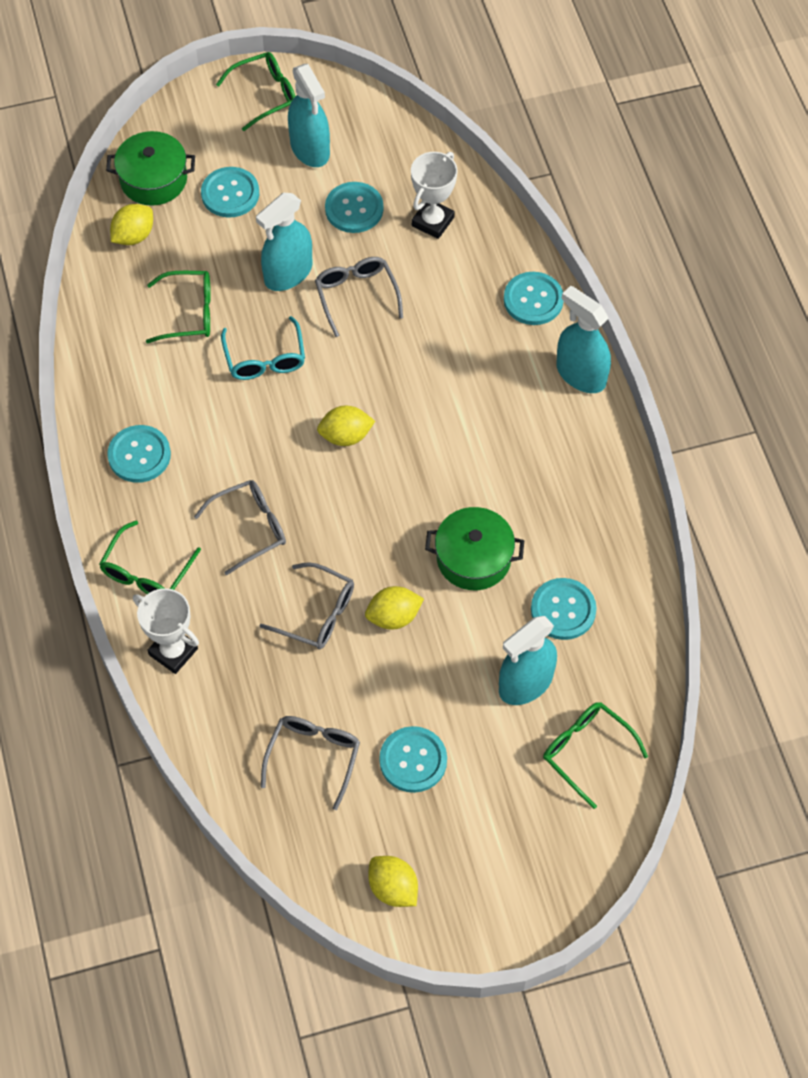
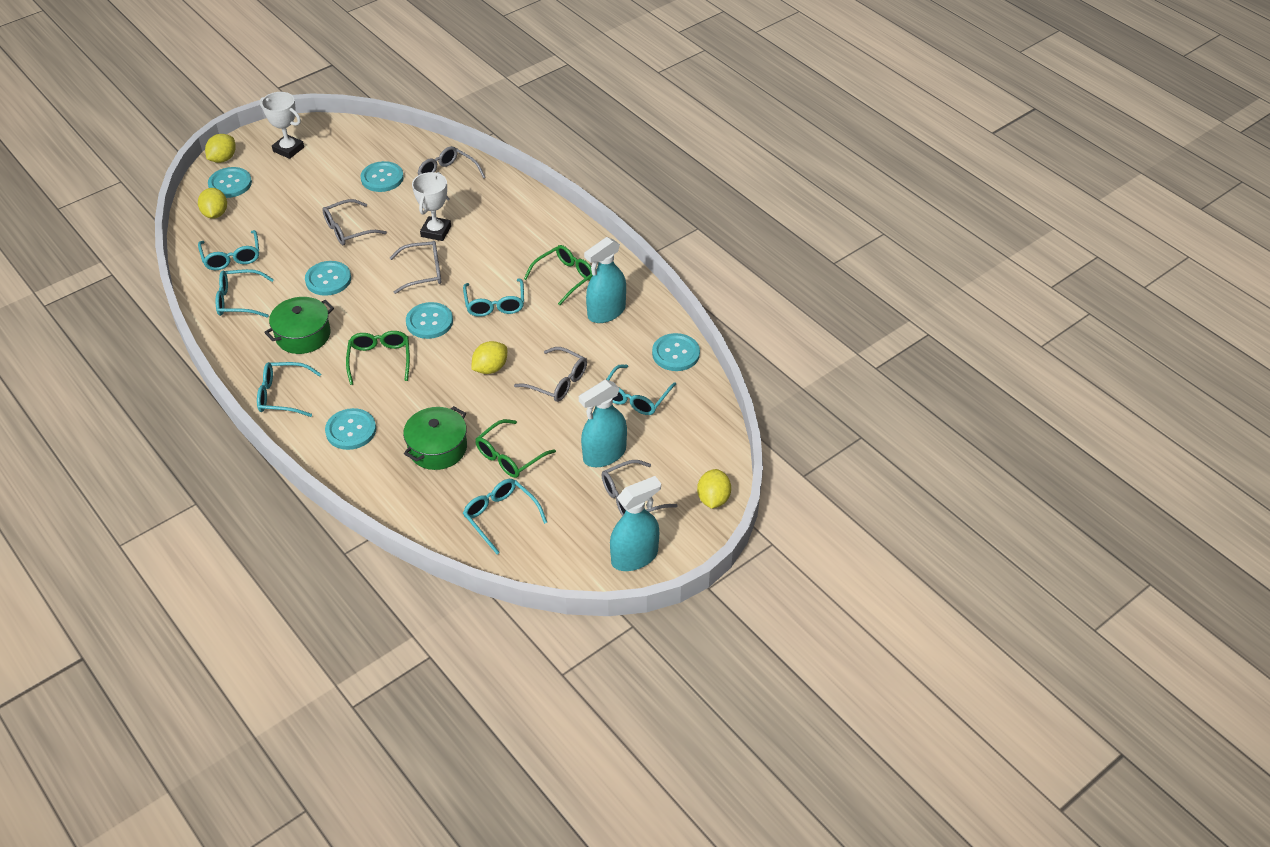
green glasses: [99,521,201,594] [146,271,211,343] [216,52,296,131] [543,702,648,809] = 4 -> [346,331,410,385] [476,419,556,478] [524,245,593,305] = 3
grey glasses: [194,480,286,576] [259,562,354,649] [261,716,360,810] [315,257,403,337] = 4 -> [322,199,387,245] [390,241,442,294] [418,146,486,200] [514,347,587,402] [601,460,678,517] = 5
turquoise glasses: [221,316,305,380] = 1 -> [198,230,259,270] [216,269,274,318] [257,362,321,417] [463,278,524,317] [463,479,547,554] [606,364,676,415] = 6
turquoise spray bottle: [256,193,312,291] [288,64,330,167] [499,616,557,705] [556,286,611,393] = 4 -> [579,380,627,467] [584,237,626,323] [610,476,661,571] = 3

